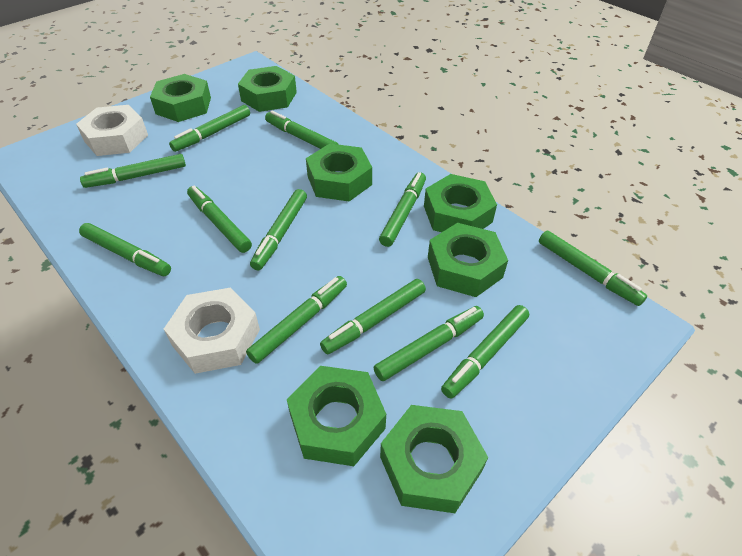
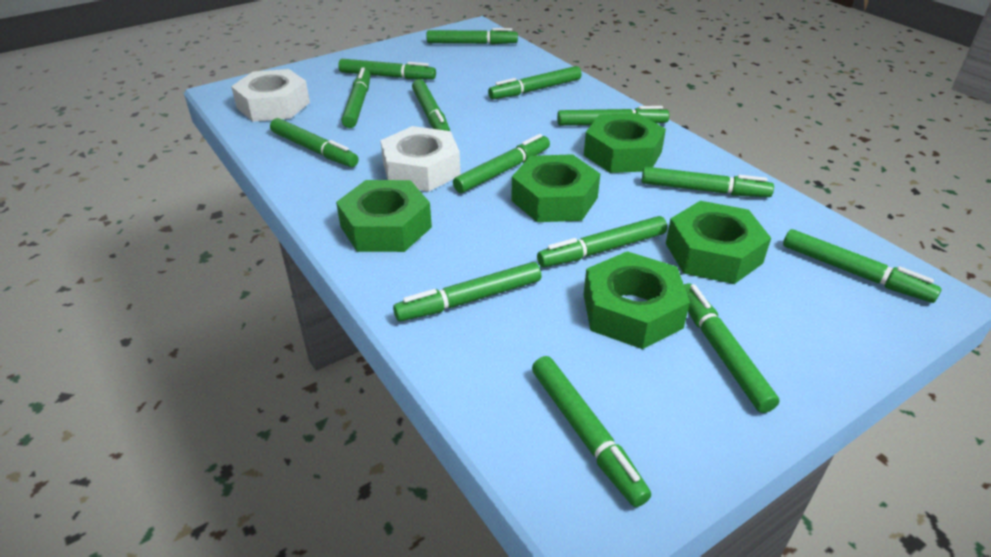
green marker: [79,223,171,276] [80,154,186,188] [169,105,250,152] [187,186,252,253] [246,276,347,364] [250,189,307,270] [265,111,339,149] [320,279,426,354] [374,306,484,381] [379,172,426,247] [441,305,529,399] [539,231,647,306] = 12 -> [270,118,359,167] [338,59,436,79] [342,67,371,128] [393,262,541,322] [412,79,450,131] [426,28,518,45] [453,134,550,193] [488,66,582,99] [532,356,651,507] [537,216,667,267] [557,106,669,126] [641,167,774,197] [684,283,780,413] [783,229,941,303] = 14
green nut: [150,74,211,122] [238,66,297,112] [287,366,386,466] [306,143,372,201] [380,405,488,513] [424,174,497,232] [428,223,508,297] = 7 -> [336,180,432,252] [511,154,600,222] [583,251,690,349] [584,113,666,173] [666,201,771,284] = 5

